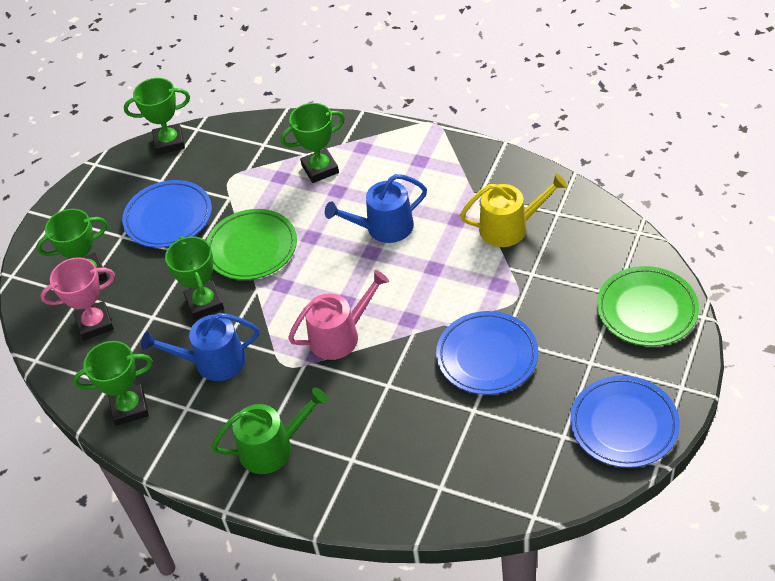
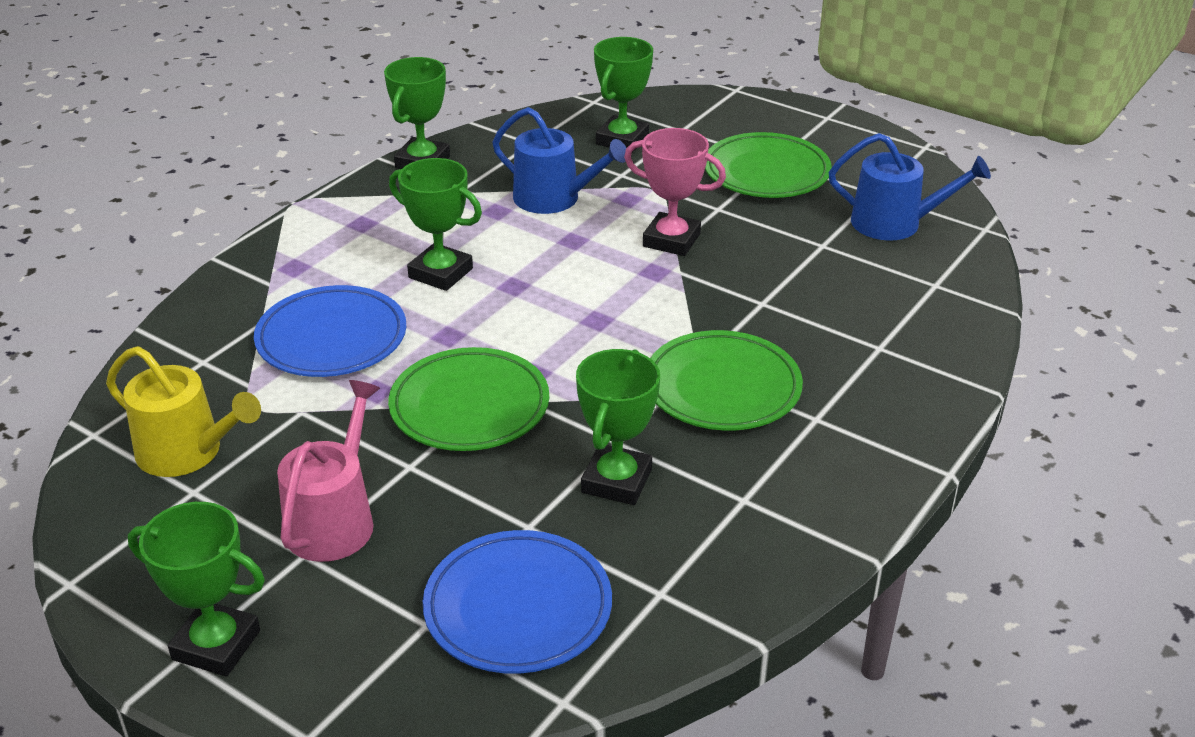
blue plate: [122,180,212,248] [436,311,538,395] [570,376,680,468] = 3 -> [254,285,406,377] [423,530,612,674] = 2
green plate: [206,209,297,280] [597,266,699,346] = 2 -> [388,347,549,451] [650,330,803,430] [705,132,832,198] = 3
green watering can: [211,387,328,474] = 1 -> none = 0

